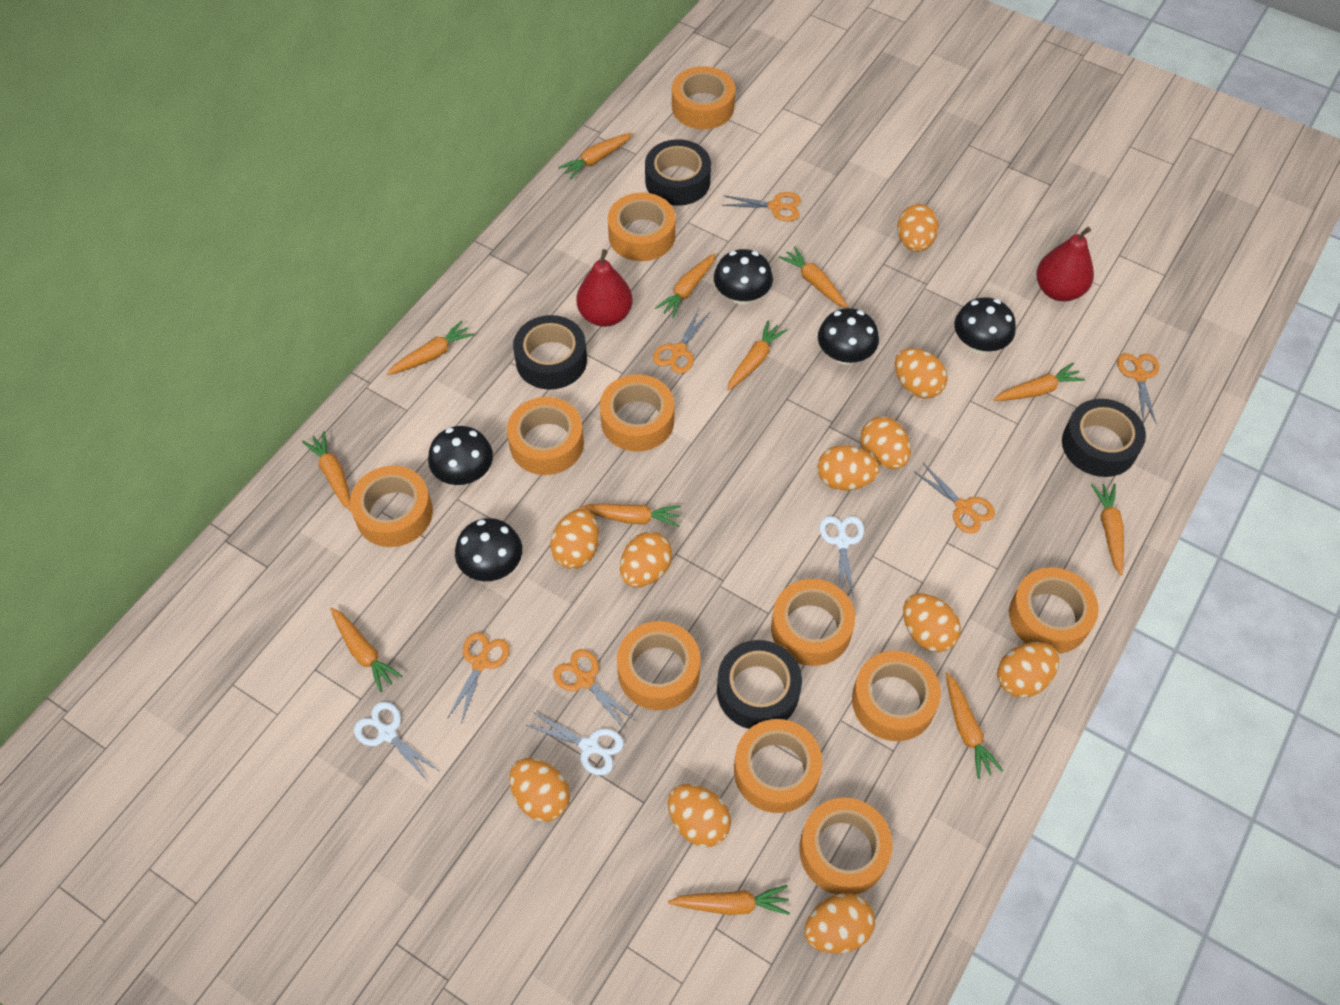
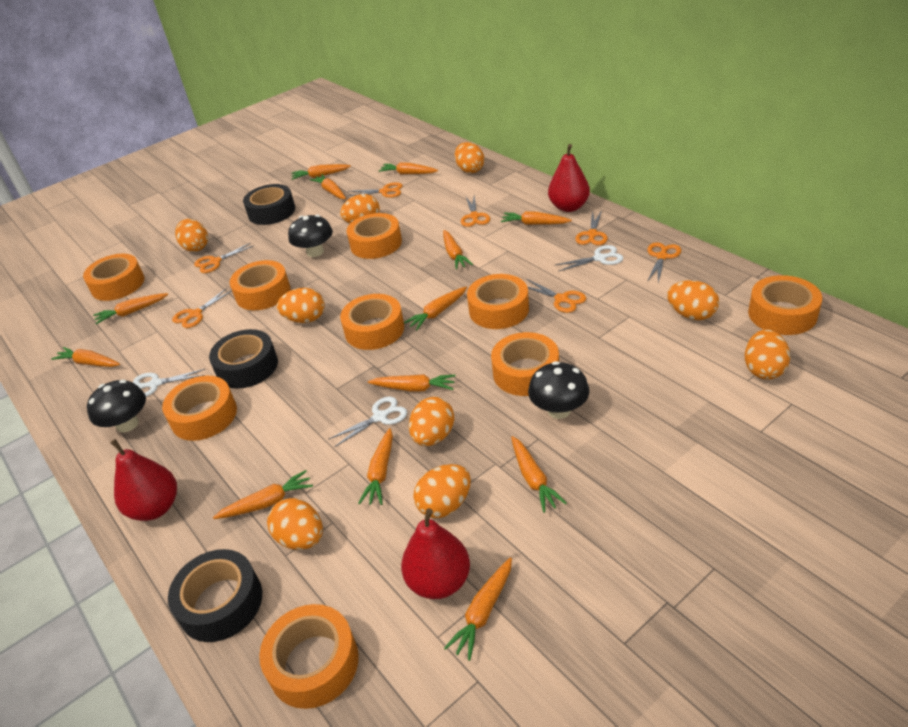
black mushroom: [428,426,493,485] [455,518,522,581] [714,249,773,305] [818,308,879,365] [954,297,1016,354] = 5 -> [87,380,146,432] [288,214,333,257] [528,361,589,419] = 3
black tape: [513,315,587,390] [645,139,711,206] [717,640,802,729] [1062,399,1146,477] = 4 -> [168,549,262,642] [209,329,278,389] [243,184,295,225] = 3
orange carrot: [302,431,351,511] [330,607,402,692] [387,321,474,375] [558,133,633,179] [578,504,681,527] [655,253,716,318] [668,885,790,915] [727,321,787,391] [779,247,848,308] [946,672,1003,779] [993,363,1085,401] [1091,484,1124,575] = 12 -> [51,347,120,367] [93,293,168,325] [213,470,313,519] [292,164,351,180] [310,174,346,199] [358,428,393,505] [368,374,456,391] [379,162,438,174] [404,287,467,330] [443,230,473,270] [444,557,512,661] [501,211,572,225] [511,436,567,513] = 13
orange egg: [509,758,570,821] [550,509,599,569] [620,532,673,587] [668,784,731,847] [804,893,875,953] [817,445,879,491] [860,416,911,469] [895,348,947,399] [897,204,939,252] [903,593,961,652] [997,642,1059,698] = 11 -> [175,219,208,252] [267,498,323,550] [277,288,324,323] [340,194,380,223] [409,397,454,446] [413,464,471,518] [455,142,484,173] [667,280,719,320] [745,329,790,380] = 9
orange scissors: [447,632,509,724] [553,649,636,730] [653,309,710,374] [722,192,801,221] [914,463,995,534] [1117,353,1159,423] = 6 -> [172,288,231,328] [194,243,253,273] [348,182,403,198] [461,195,490,227] [527,279,586,313] [575,210,608,245] [647,242,681,283] = 7
orange tape: [350,466,433,547] [507,397,584,475] [600,374,674,452] [608,193,676,261] [617,621,701,710] [672,66,735,129] [734,719,822,813] [771,579,855,666] [799,797,893,895] [852,651,941,741] [1009,567,1099,654] = 11 -> [83,254,145,301] [162,376,237,441] [230,260,291,310] [259,604,359,709] [340,294,404,350] [346,213,402,259] [467,274,529,329] [491,332,559,396] [748,275,822,335] = 9
red pear: [577,249,633,327] [1037,227,1094,301] = 2 -> [110,439,177,521] [401,508,470,599] [548,144,590,212] = 3

